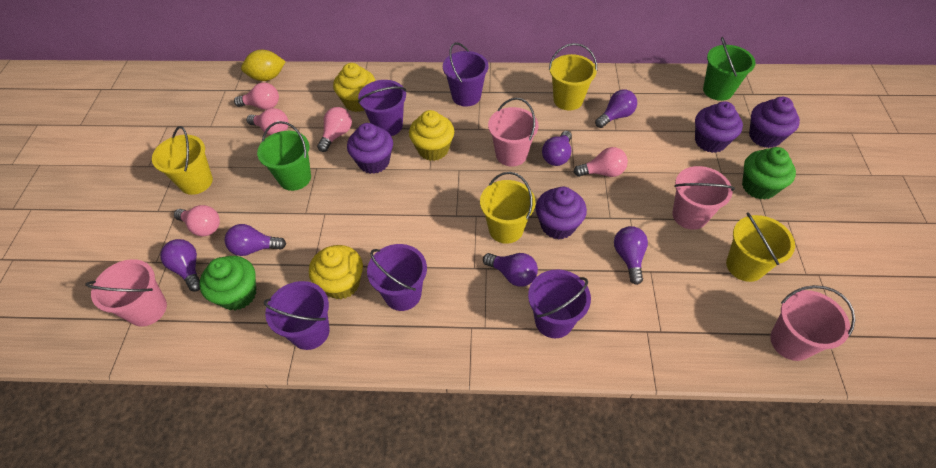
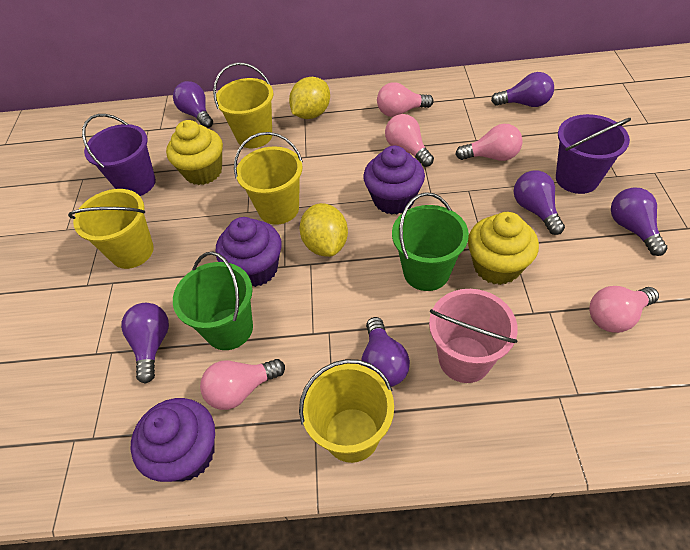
green cupcake: [199,256,256,310] [742,147,796,200] = 2 -> none = 0
pink bucket: [85,259,167,327] [488,98,538,167] [672,166,735,230] [770,285,855,361] = 4 -> [429,289,518,383] = 1
purple bucket: [264,281,330,350] [358,80,406,136] [367,244,427,311] [443,43,489,106] [528,270,591,338] = 5 -> [82,114,156,196] [556,114,631,194] = 2
purple cupcake: [347,123,393,174] [536,187,587,240] [695,101,743,153] [749,97,800,148] = 4 -> [131,398,215,482] [216,217,282,287] [363,145,425,215] = 3
yellow cupcake: [309,245,363,299] [333,63,375,112] [409,110,454,161] = 3 -> [166,120,223,185] [468,212,539,285] = 2
yellow lemon: [241,50,286,81] = 1 -> [289,77,330,119] [300,203,348,257] = 2

